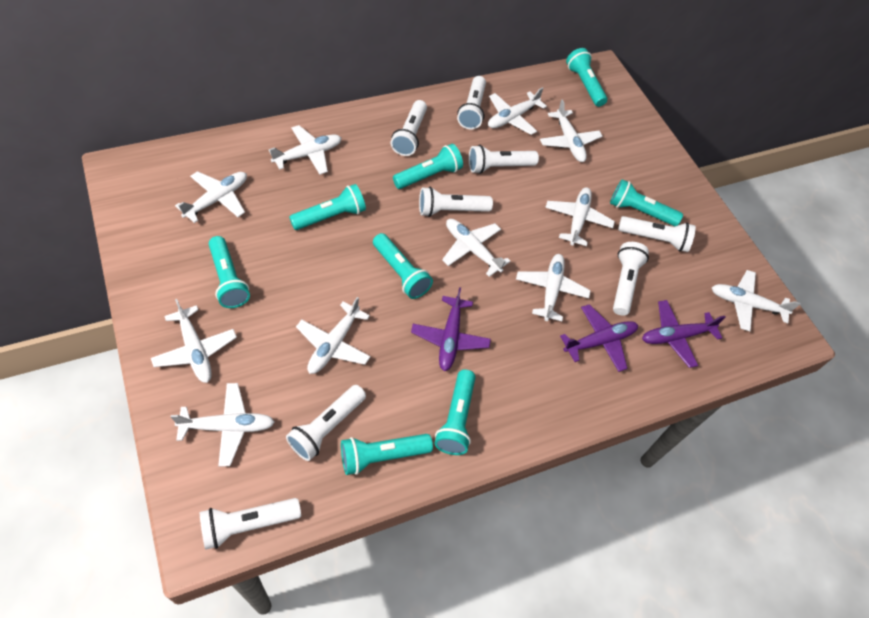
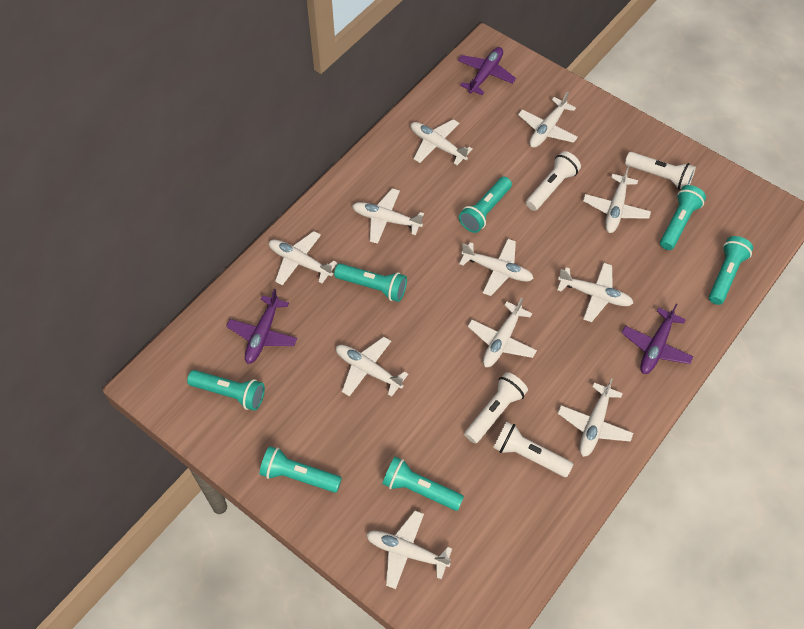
turquoise flashlight: [209,236,250,308] [289,184,366,230] [341,434,433,475] [373,233,433,299] [393,144,463,189] [435,369,476,455] [566,48,607,107] [610,179,683,226] = 8 -> [187,370,265,411] [259,446,342,493] [334,263,407,302] [382,457,464,511] [459,177,512,233] [660,185,706,250] [709,236,753,305] = 7
white flashlight: [200,498,301,550] [286,385,366,461] [391,100,427,156] [419,187,493,217] [457,76,486,130] [469,145,539,174] [613,242,649,316] [618,216,696,252] = 8 -> [464,372,528,444] [493,421,573,477] [526,151,581,211] [625,152,696,190] = 4

